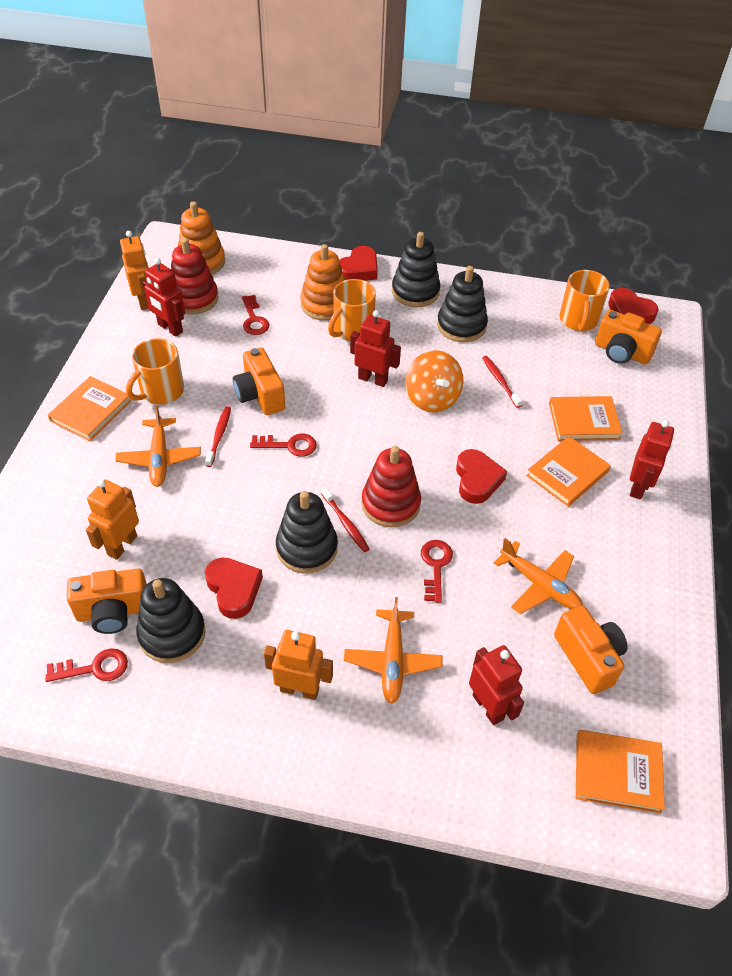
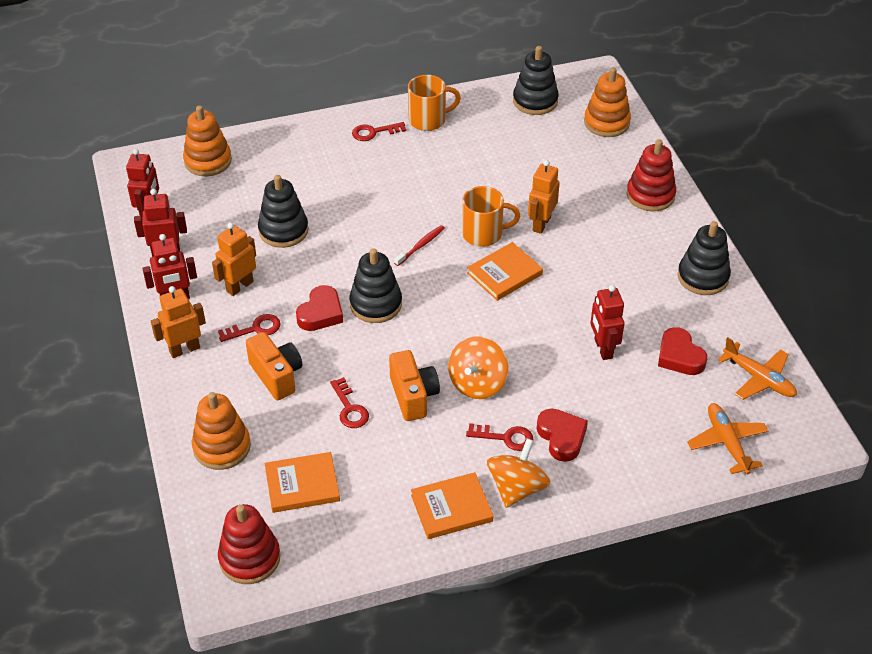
orange book: [48,376,131,441] [526,436,611,507] [549,396,623,441] [576,730,665,814] = 4 -> [265,452,340,513] [411,472,493,539] [467,242,543,301] = 3
orange camera: [67,568,147,634] [233,348,285,415] [554,606,627,694] [595,310,662,364] = 4 -> [246,332,302,400] [389,350,440,421] = 2
orange mug: [126,338,184,404] [328,279,376,341] [559,270,610,332] = 3 -> [408,75,461,131] [462,186,520,247] = 2
orange plane: [115,405,201,487] [344,597,442,704] [493,538,583,614] = 3 -> [687,403,768,474] [718,337,797,400] = 2
orange spinning top: [405,350,464,413] = 1 -> [448,336,508,399] [487,438,551,508] = 2
orange stacking toy: [178,201,225,274] [300,244,345,321] = 2 -> [183,105,232,176] [192,392,251,470] [584,67,631,137] = 3
red heart: [205,557,263,619] [339,246,378,281] [456,449,507,504] [608,288,658,324] = 4 -> [296,285,343,331] [537,409,588,462] [658,327,707,375] = 3
red toothbrush: [205,406,231,467] [321,487,370,553] [482,356,523,408] = 3 -> [394,225,445,266] = 1

